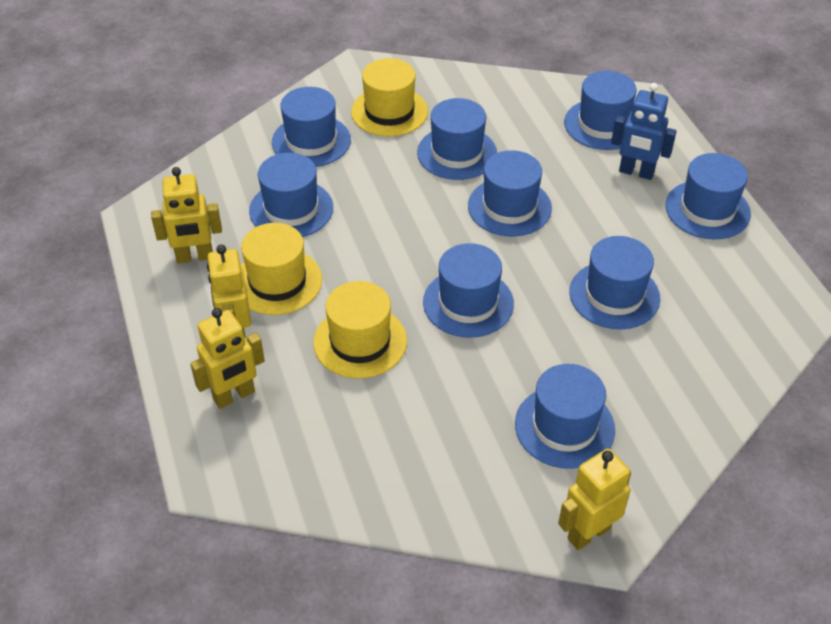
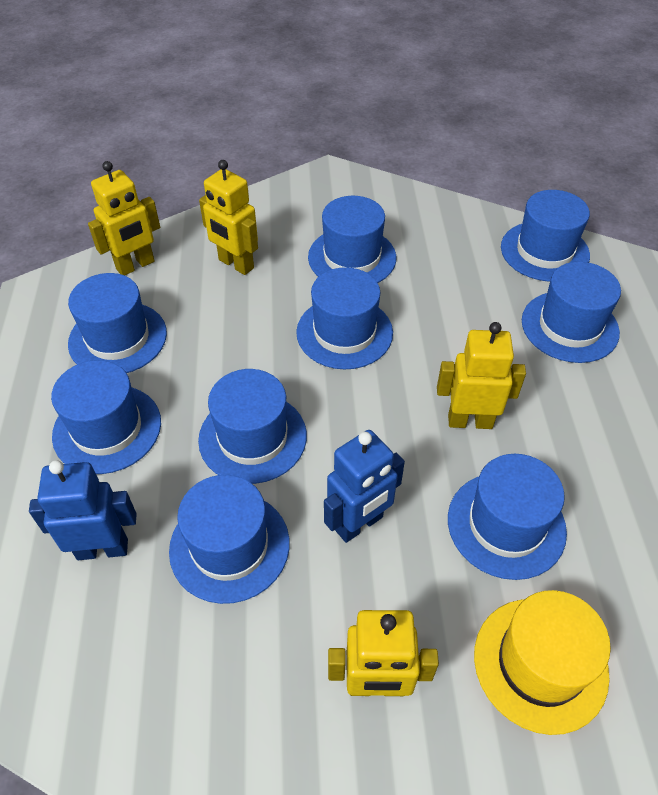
blue robot: [611,83,677,180] = 1 -> [29,460,136,560] [324,430,405,543] = 2
yellow hat: [240,223,322,315] [313,281,407,379] [351,58,428,137] = 3 -> [474,590,611,735] = 1

